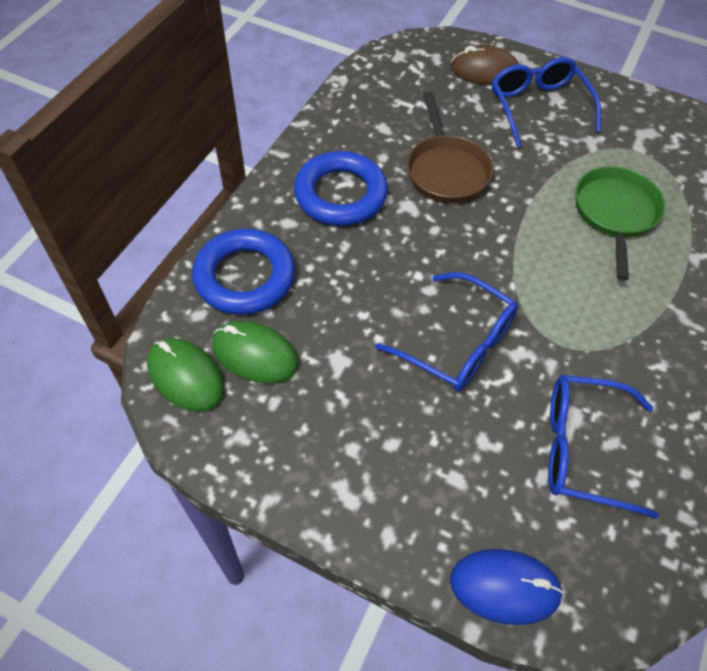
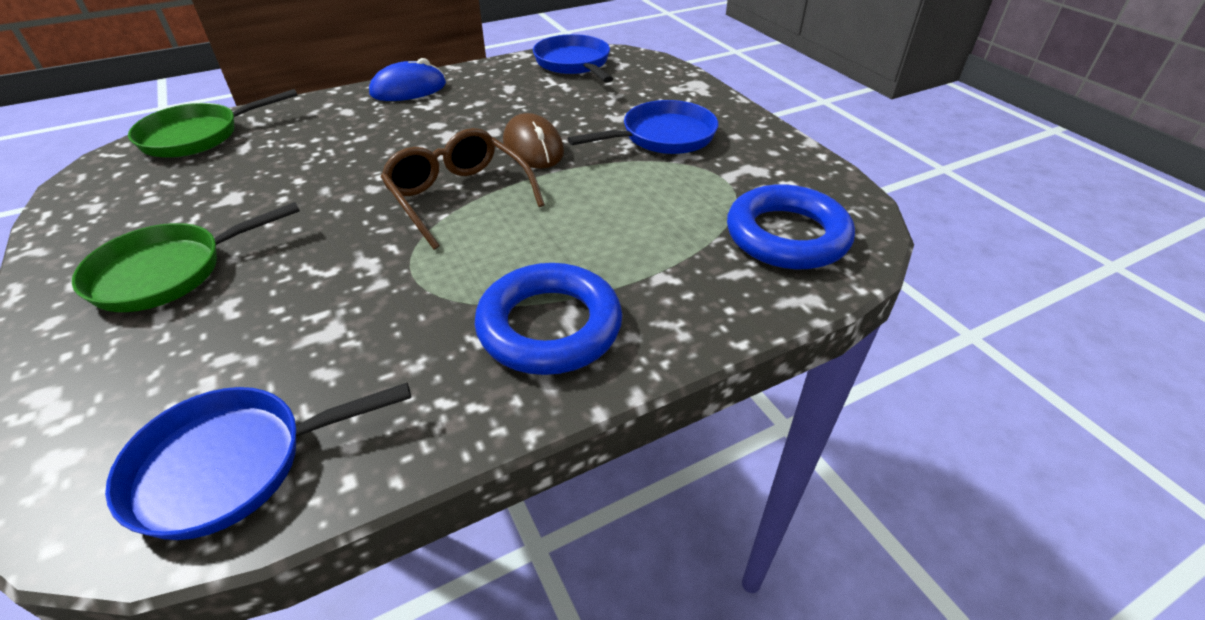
blue glasses: [375,272,518,392] [492,57,601,147] [548,375,659,519] = 3 -> none = 0
blue pan: none = 0 -> [105,383,411,540] [533,34,613,82] [568,100,718,154] = 3
brown glasses: none = 0 -> [381,128,545,250] = 1
brown pan: [407,92,493,203] = 1 -> none = 0
green mouse: [147,338,225,412] [212,321,299,383] = 2 -> none = 0
green pan: [575,166,665,281] = 1 -> [72,202,300,312] [128,89,298,158] = 2

